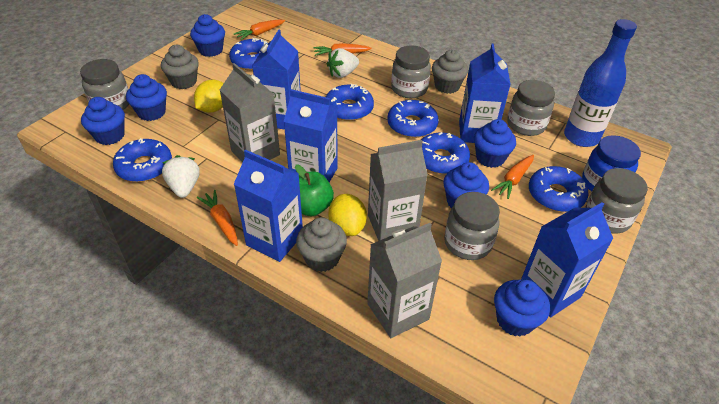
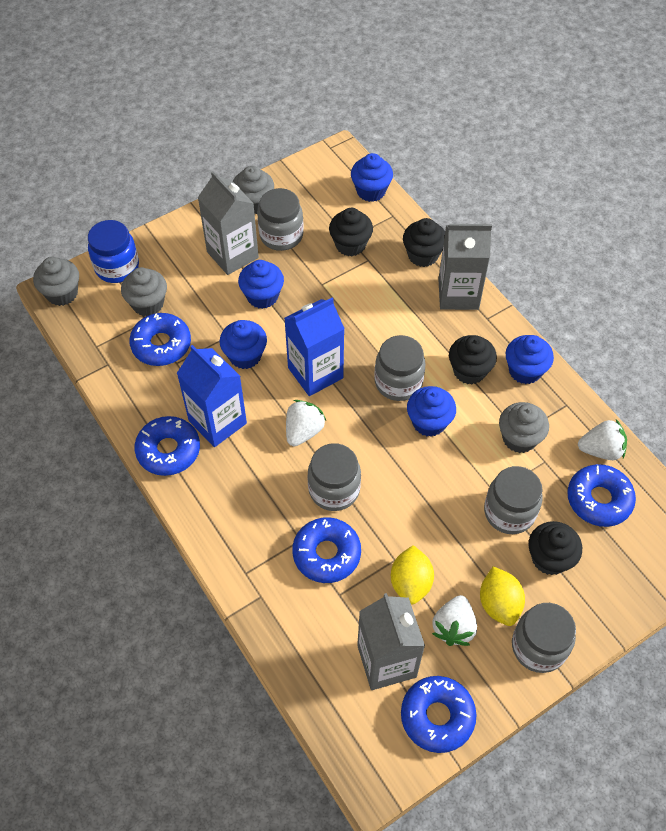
black cupcake: none = 0 -> [329,208,373,256] [403,218,445,267] [449,335,497,385] [528,521,582,575] = 4
blue bottle: [564,19,637,147] = 1 -> none = 0
blue carton: [234,150,303,262] [252,30,301,130] [283,89,338,182] [459,44,511,143] [521,202,613,317] = 5 -> [177,345,247,447] [285,298,345,396] = 2
blue cupcake: [81,97,125,145] [126,74,167,121] [190,14,225,57] [443,162,489,208] [474,119,516,168] [494,280,550,336] = 6 -> [220,320,267,369] [238,260,284,309] [351,153,393,202] [407,386,456,437] [506,335,554,384] = 5
blue donut: [113,138,172,182] [229,38,268,70] [326,84,374,121] [387,100,439,138] [421,132,470,174] [529,166,589,212] = 6 -> [129,313,191,366] [135,416,200,476] [292,517,361,583] [401,676,477,753] [567,464,636,527] = 5
green apple: [295,164,334,216] = 1 -> none = 0
grey cupcake: [161,45,199,89] [296,217,347,272] [432,50,468,94] = 3 -> [33,257,79,306] [121,267,167,316] [233,166,274,214] [499,402,549,453] = 4
orange carrot: [197,190,238,246] [234,19,285,40] [313,43,372,56] [491,155,534,199] = 4 -> none = 0
white strawberry: [162,155,200,198] [327,48,359,78] = 2 -> [286,400,326,446] [432,595,477,646] [578,419,627,460] = 3

